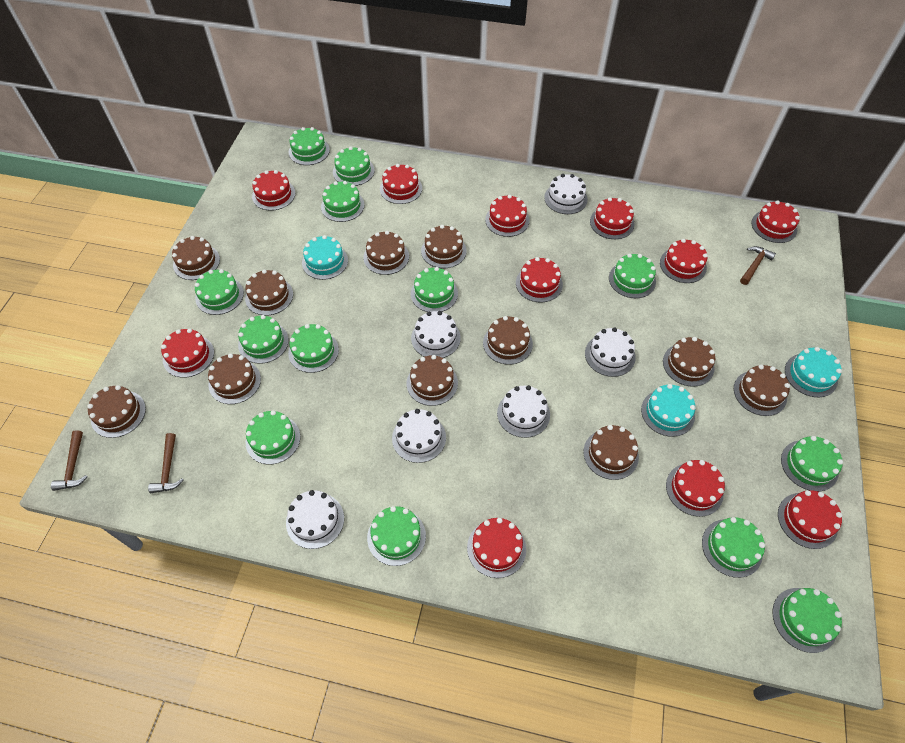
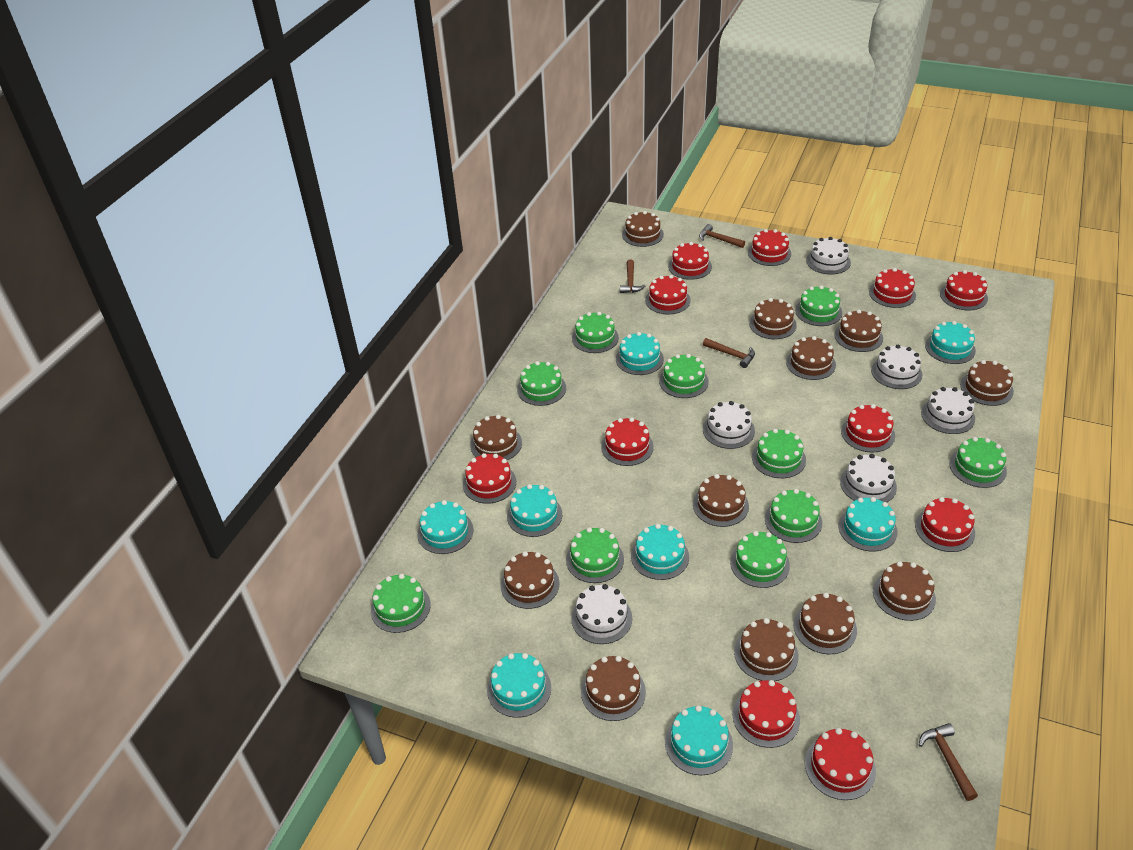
brown cake: [87,385,146,438] [172,236,220,280] [208,353,261,404] [245,270,293,315] [364,231,409,275] [407,355,458,406] [421,225,467,268] [483,316,533,365] [583,425,639,480] [663,337,715,387] [734,365,790,416] = 11 -> [470,415,522,460] [500,551,559,609] [581,656,646,721] [622,211,664,247] [693,474,749,527] [734,618,798,681] [749,298,797,339] [786,336,836,380] [794,593,857,654] [834,310,883,352] [873,561,936,621] [960,360,1014,406] = 12
brown hammer: [51,430,87,491] [148,433,184,494] [740,246,776,285] = 3 -> [620,259,645,293] [699,224,745,248] [703,338,755,368] [919,723,978,801] = 4
green cake: [195,269,244,315] [238,315,289,364] [246,410,300,465] [288,324,339,373] [289,127,330,165] [321,181,364,222] [333,147,375,186] [367,506,426,566] [411,267,458,312] [609,254,656,298] [702,517,765,578] [772,588,842,653] [781,436,843,491] = 13 -> [371,574,431,633] [517,361,566,406] [566,527,624,583] [572,312,619,353] [659,354,709,398] [730,531,790,588] [752,429,806,478] [765,489,822,543] [795,285,842,326] [949,437,1007,488] = 10
turquoise cake: [302,235,348,280] [641,384,696,437] [785,347,842,397] = 3 -> [417,500,473,554] [487,653,551,718] [507,484,562,537] [616,332,664,375] [631,524,689,580] [665,705,733,775] [838,497,897,551] [925,321,976,364] = 8

